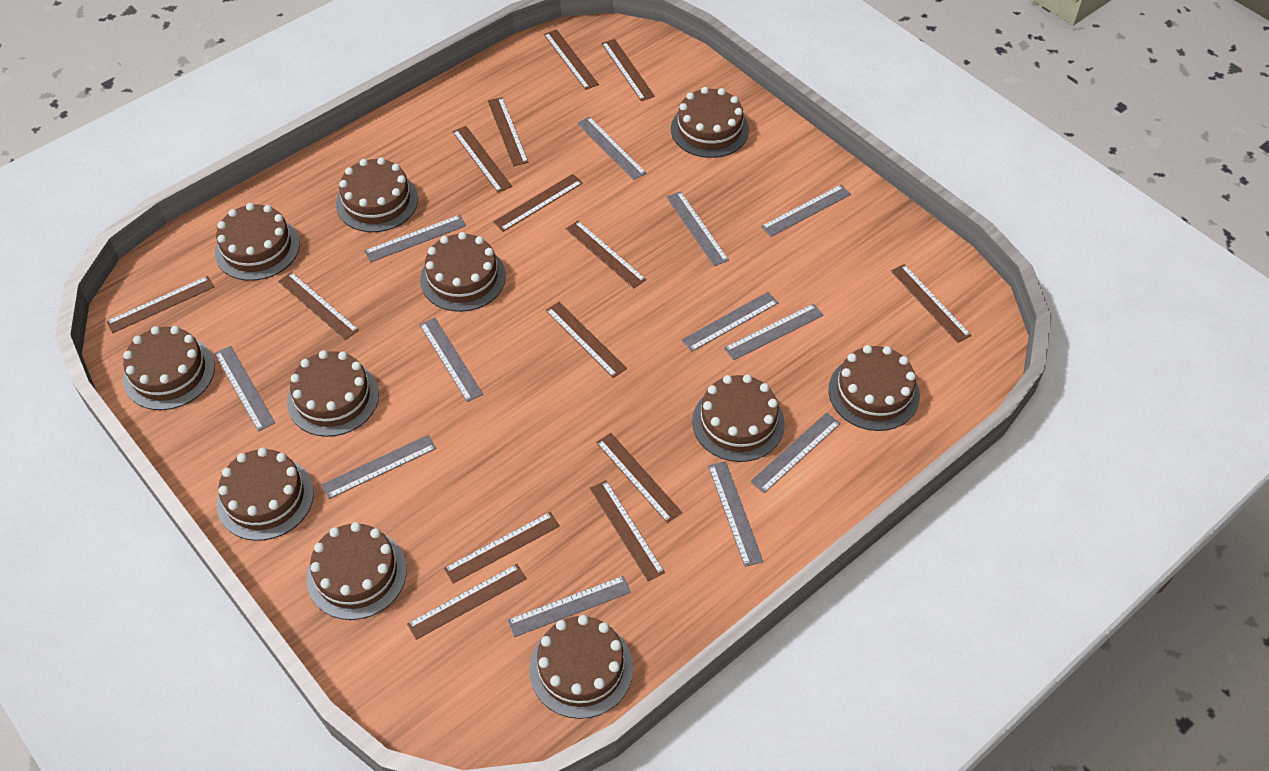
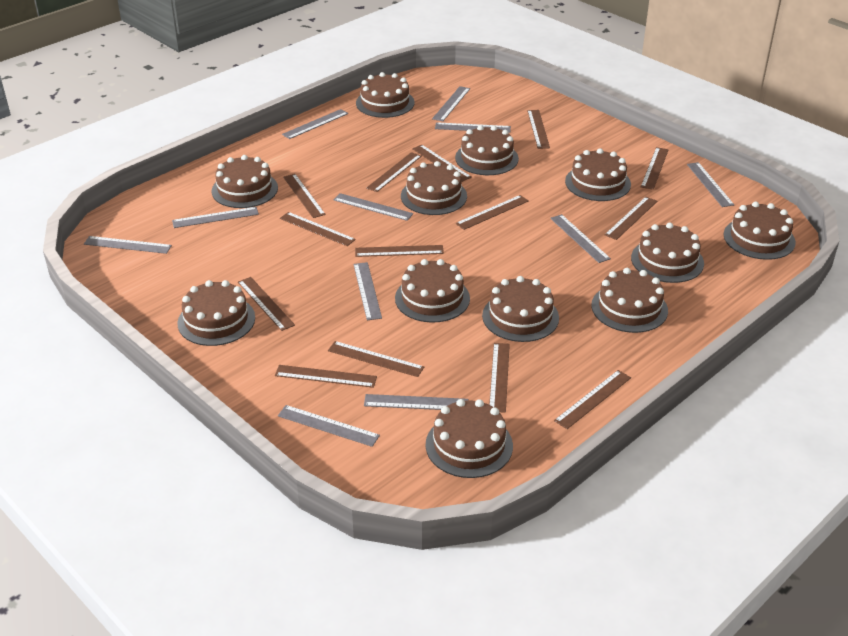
brown cake: [123,326,215,410] [215,203,300,281] [216,448,314,541] [287,350,379,437] [307,522,407,620] [336,157,418,232] [420,232,506,312] [529,615,633,719] [671,87,749,158] [692,374,785,462] [828,345,920,431] = 11 -> [177,280,255,346] [212,155,278,208] [356,72,414,118] [395,259,470,323] [401,161,467,215] [426,399,513,478] [455,125,519,175] [482,276,559,342] [565,148,631,201] [591,268,668,333] [631,223,704,283] [723,201,796,260] = 12
grey ruler: [214,346,275,432] [322,435,436,499] [364,215,466,262] [419,318,483,402] [507,576,631,637] [577,116,646,180] [667,191,729,266] [682,292,779,352] [708,461,763,567] [724,304,824,360] [750,413,841,493] [761,185,851,237] = 12 -> [84,236,172,254] [172,207,259,228] [278,405,380,447] [282,109,348,139] [334,193,413,221] [353,262,382,320] [364,394,469,410] [432,86,470,121] [435,122,511,133] [550,214,611,263] [687,162,734,207] = 11

